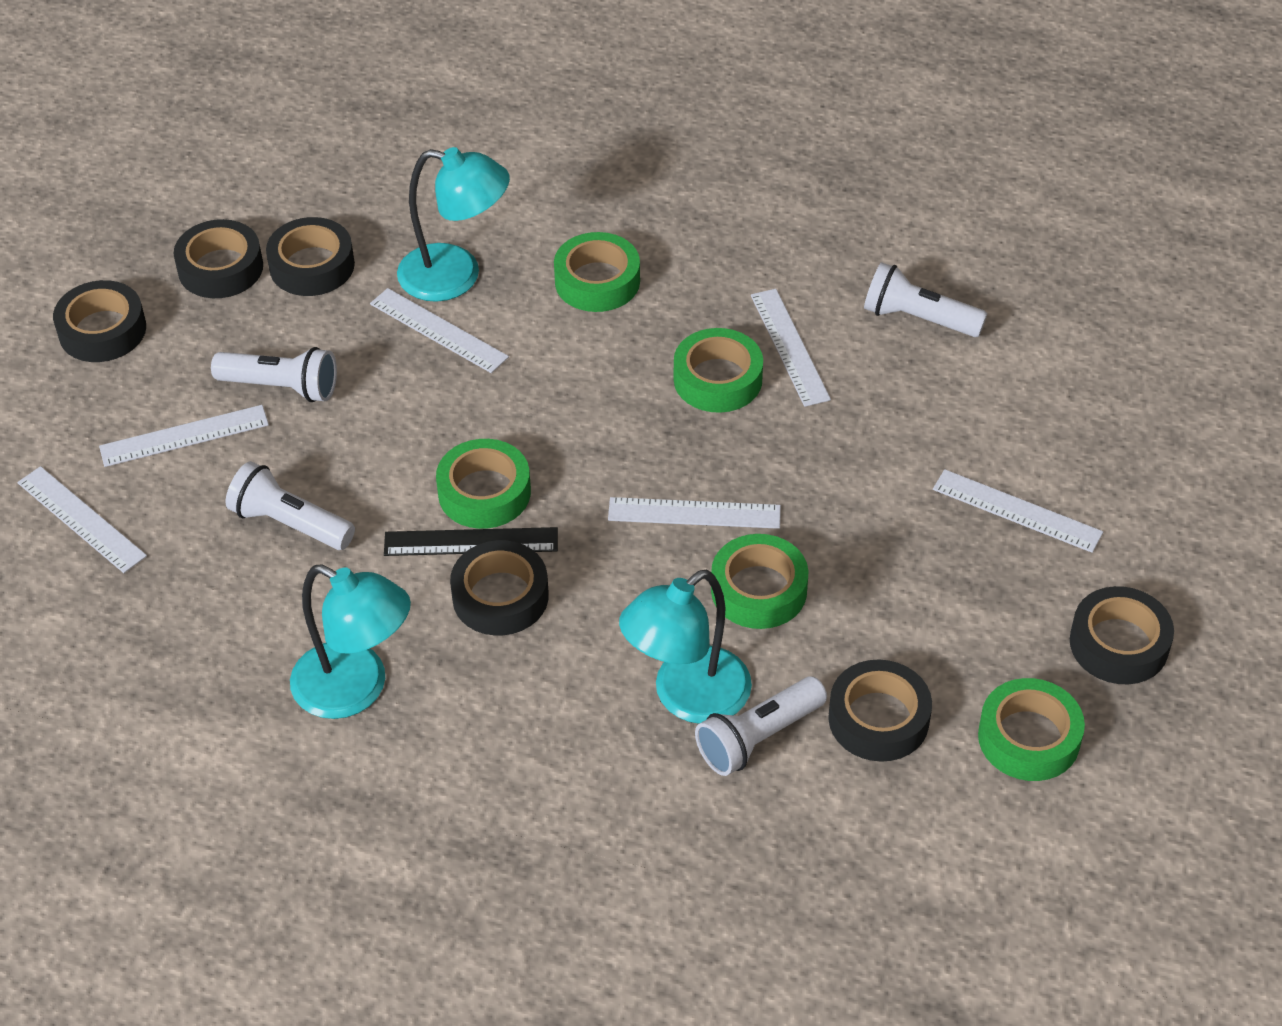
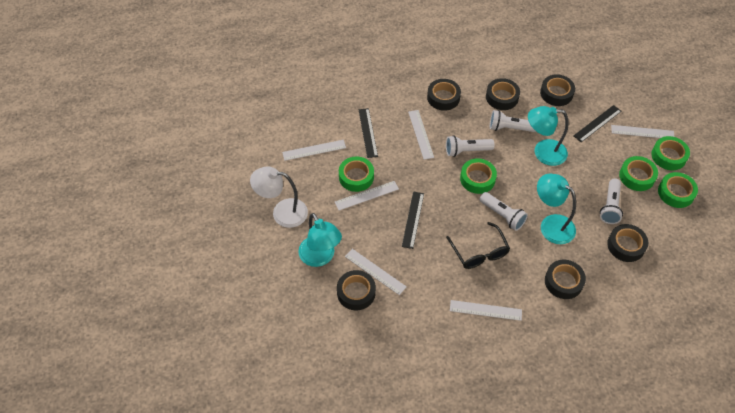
black glasses: none = 0 -> [446,222,510,269] = 1
black ruler: [384,527,558,556] = 1 -> [359,108,378,158] [402,191,424,249] [573,105,621,142] = 3
white lamp: none = 0 -> [250,167,308,228] = 1

